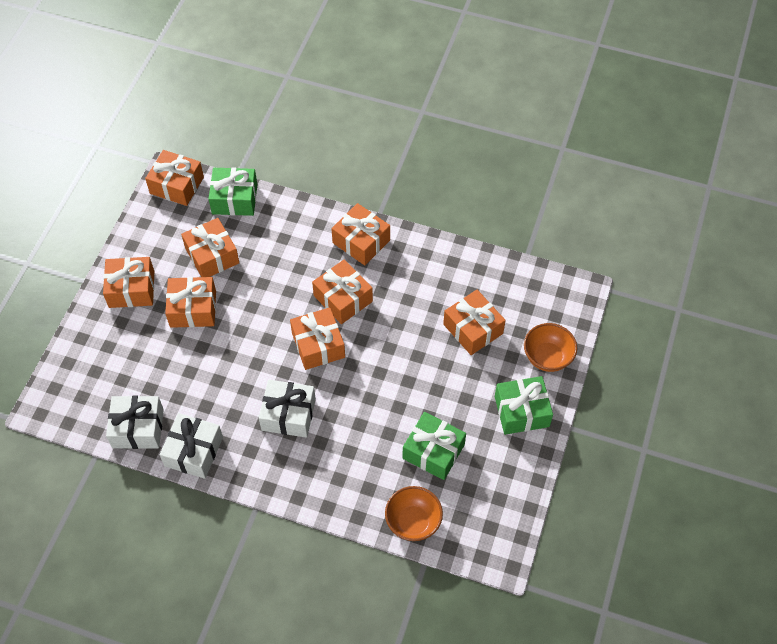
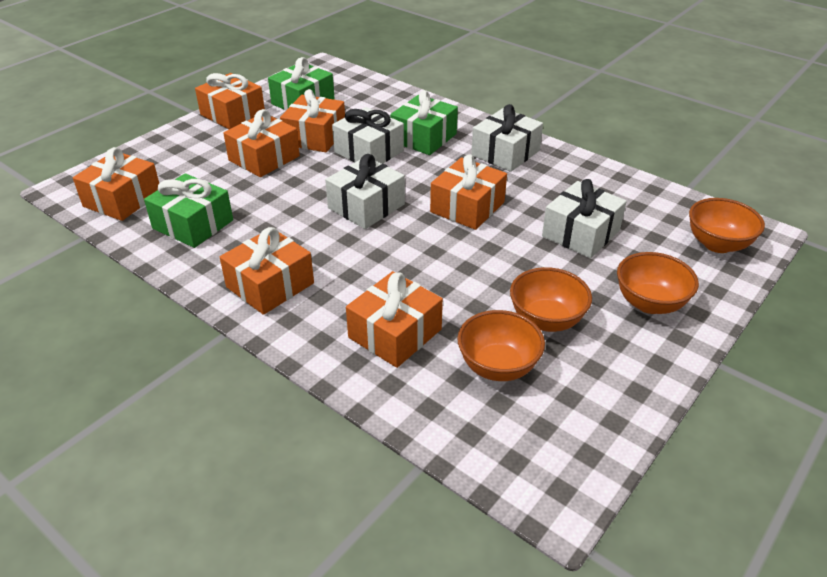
orange bowl: [385,486,443,541] [524,323,577,372] = 2 -> [457,310,545,381] [510,267,592,332] [617,252,699,314] [689,198,765,253] = 4
orange gift: [103,257,154,308] [145,150,204,206] [165,277,216,328] [181,218,239,277] [290,307,345,370] [312,259,373,324] [331,203,390,265] [443,290,506,355] = 8 -> [73,147,159,221] [195,73,265,129] [220,227,314,315] [223,109,300,177] [280,89,345,152] [346,271,443,368] [430,154,507,230] = 7
white gift: [106,396,164,449] [159,413,223,479] [259,380,316,438] = 3 -> [325,154,405,229] [332,107,404,164] [471,104,543,172] [542,179,627,258] = 4

